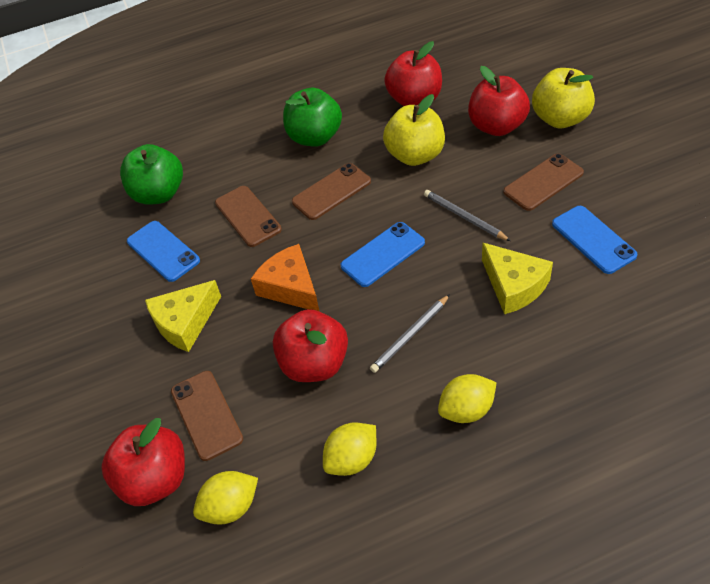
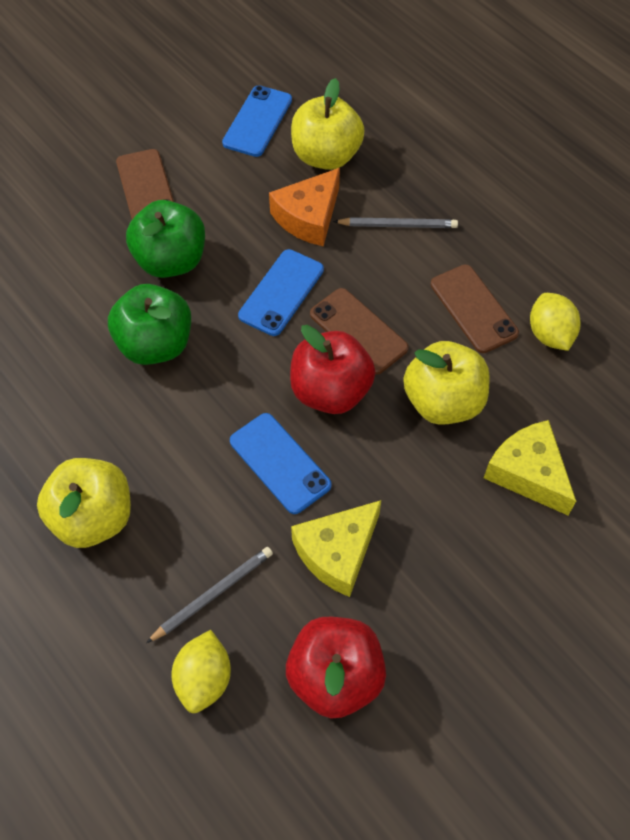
brown phone: [171,371,243,461] [215,186,282,247] [292,163,371,220] [503,154,584,211] = 4 -> [116,149,174,219] [310,288,409,375] [431,265,519,353] = 3
red apple: [101,418,185,506] [273,309,348,382] [384,41,442,106] [468,66,530,136] = 4 -> [286,617,386,718] [290,325,376,414] = 2
yellow apple: [383,94,445,166] [532,68,595,128] = 2 -> [37,458,131,548] [291,78,365,170] [403,341,490,425] = 3
yellow lemon: [193,471,258,525] [323,422,376,476] [438,374,497,423] = 3 -> [171,630,231,713] [530,293,581,351] = 2

